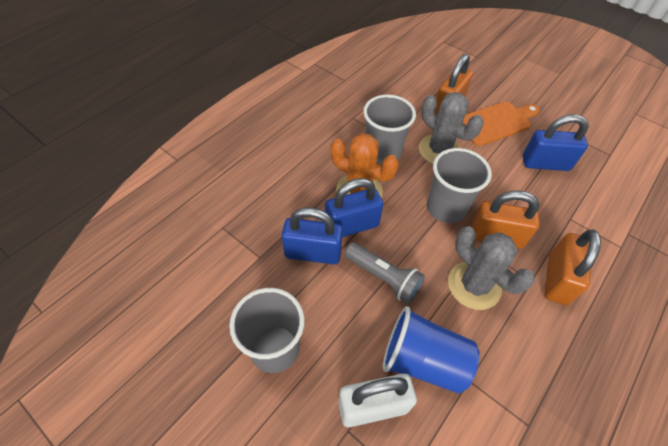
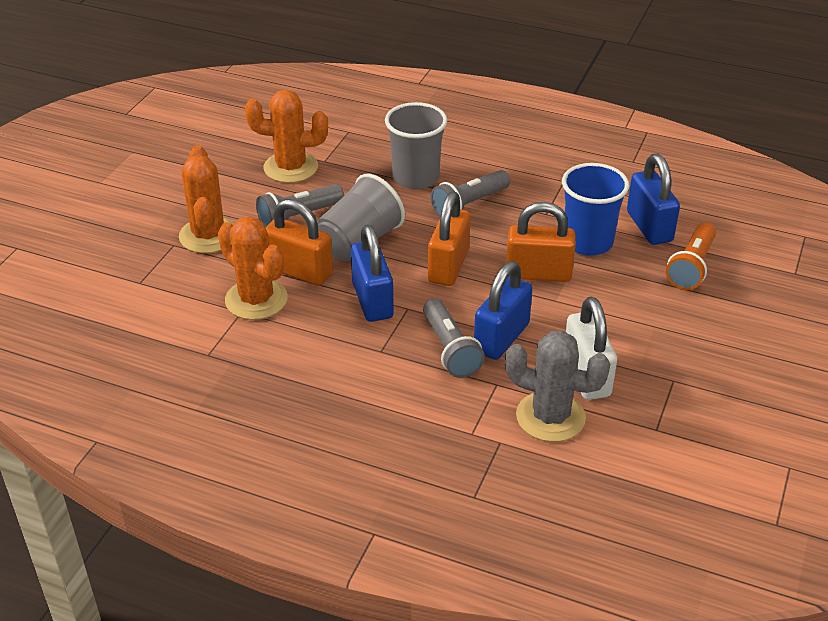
grey cactus: [419,92,483,164] [448,227,535,310] = 2 -> [505,331,610,442] = 1
grey cup: [229,288,305,373] [363,95,416,165] [427,148,492,223] = 3 -> [317,174,405,261] [385,102,447,190] = 2
grey flashlight: [344,242,425,304] = 1 -> [256,184,344,227] [423,298,485,378] [430,170,510,217] = 3
orange cactus: [331,133,399,197] = 1 -> [179,145,234,253] [218,216,288,320] [245,90,328,183] = 3
orange cutting board: [463,102,540,146] = 1 -> none = 0
orange flashlight: none = 0 -> [666,222,716,290] = 1

